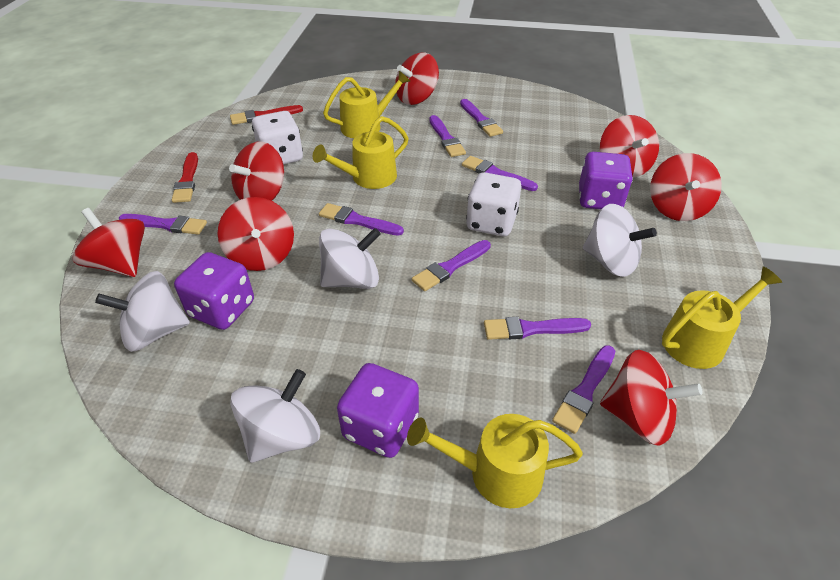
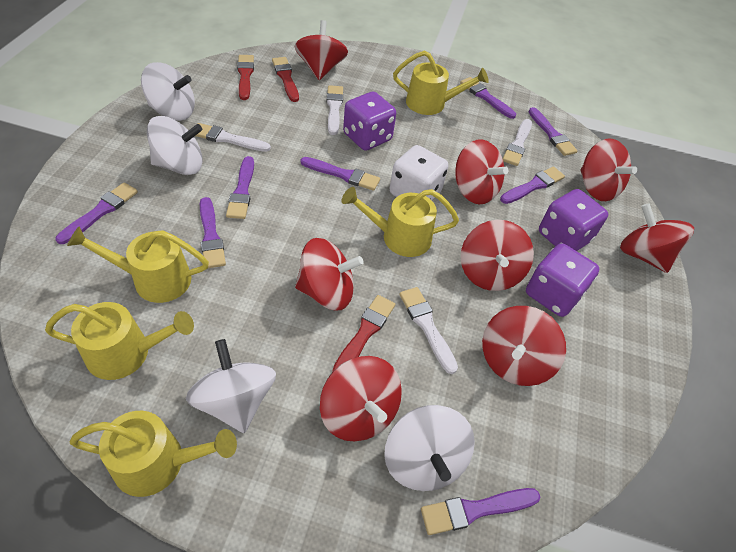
red brush: [172,152,198,203] [230,105,303,125] = 2 -> [237,55,254,100] [272,57,299,102] [332,295,395,372] = 3
red spinning top: [72,208,145,277] [218,197,294,271] [229,142,284,201] [395,53,439,105] [600,115,659,178] [600,350,702,446] [650,153,722,221] = 7 -> [295,20,348,80] [295,238,364,311] [320,356,402,442] [455,139,508,205] [461,220,534,291] [482,306,566,386] [580,138,637,201] [620,203,694,273] = 8
white brush: none = 0 -> [196,123,271,152] [326,85,343,135] [399,287,458,374] [503,119,532,166] = 4
white dice: [252,111,303,165] [466,172,521,236] = 2 -> [390,145,448,200] = 1
yellow watering can: [313,116,409,189] [323,70,410,138] [407,414,583,508] [662,266,782,369] = 4 -> [45,302,194,380] [67,227,209,303] [70,411,237,497] [342,187,459,257] [393,51,489,115] = 5

